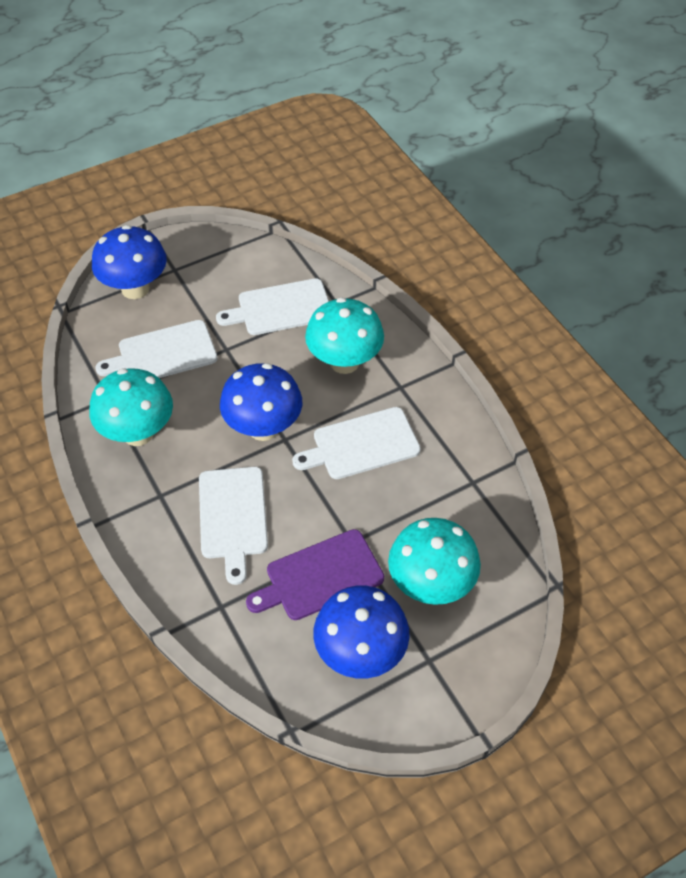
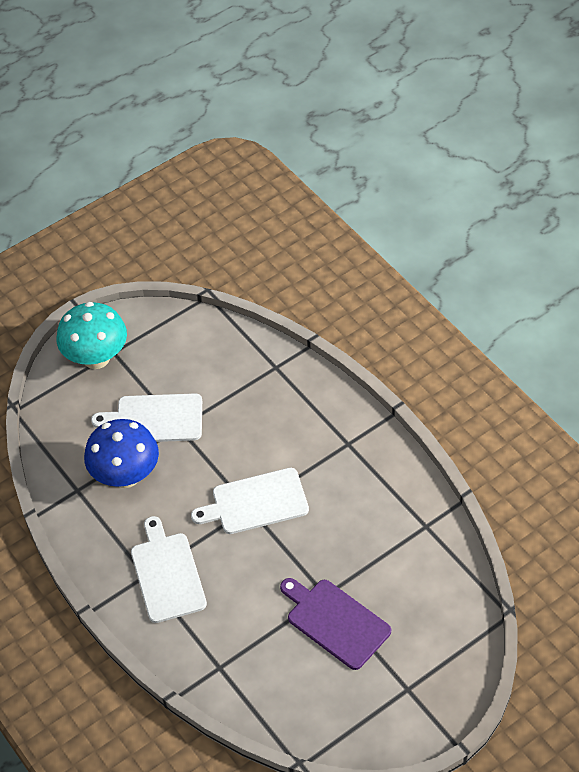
blue mushroom: [92,225,167,299] [220,363,302,441] [313,586,410,679] = 3 -> [84,419,159,488] = 1
turquoise mushroom: [89,368,173,446] [305,297,384,374] [388,518,481,605] = 3 -> [56,302,127,369] = 1
white cutting board: [96,320,217,378] [199,467,268,585] [216,278,329,335] [292,407,421,479] = 4 -> [91,393,202,442] [131,516,207,623] [191,468,309,534] = 3

